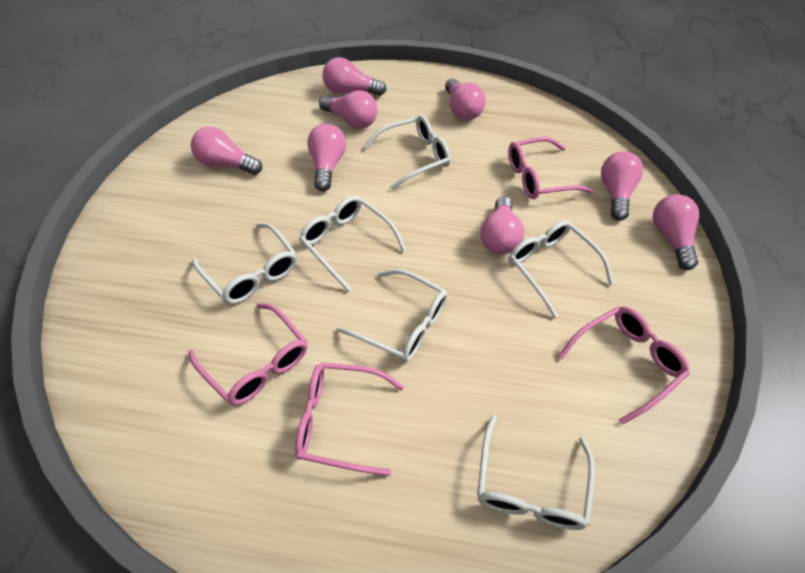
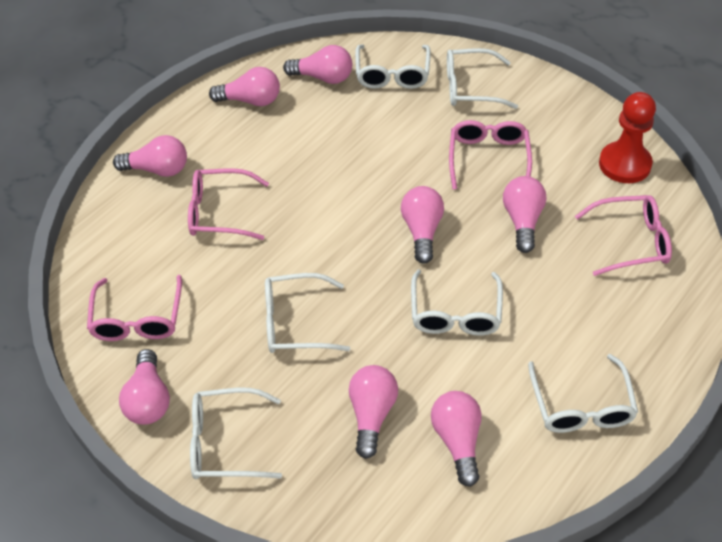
red pawn: none = 0 -> [599,92,656,183] = 1

